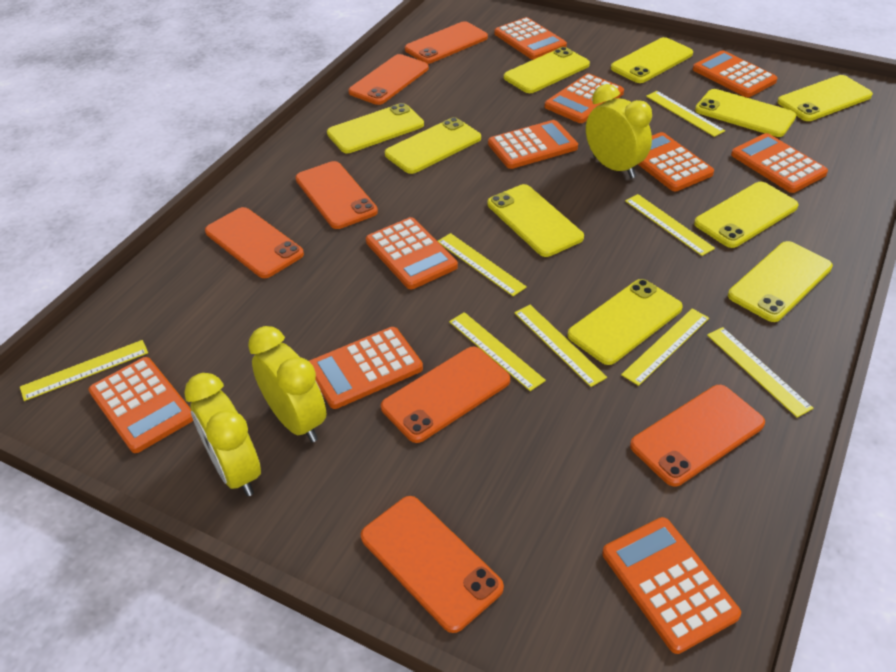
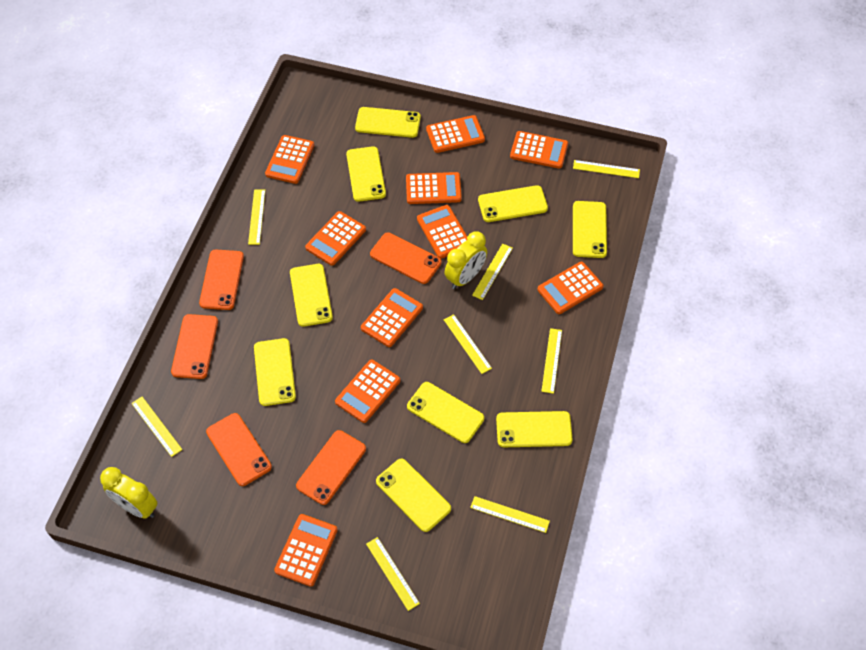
orange phone: [205,207,304,278] [295,161,378,229] [348,54,429,105] [361,496,504,633] [381,347,510,443] [405,21,488,64] [630,385,765,486] = 7 -> [171,314,218,379] [199,250,244,310] [206,413,272,486] [296,430,366,505] [370,232,442,284] = 5
yellow clock: [184,373,261,496] [248,326,327,442] [586,84,652,178] = 3 -> [100,467,157,519] [444,231,487,289] = 2
yellow phone: [327,103,424,153] [385,117,481,174] [487,184,584,257] [504,47,590,93] [567,279,683,365] [611,37,693,83] [694,182,799,248] [695,89,796,137] [728,241,833,322] [777,75,873,121] = 10 -> [254,338,296,406] [290,264,333,327] [346,146,386,202] [355,107,421,138] [376,458,451,532] [407,382,484,443] [478,185,548,222] [496,411,573,447] [573,201,607,258] = 9

